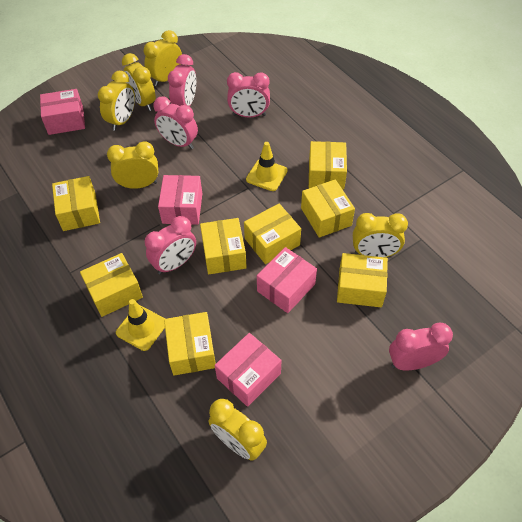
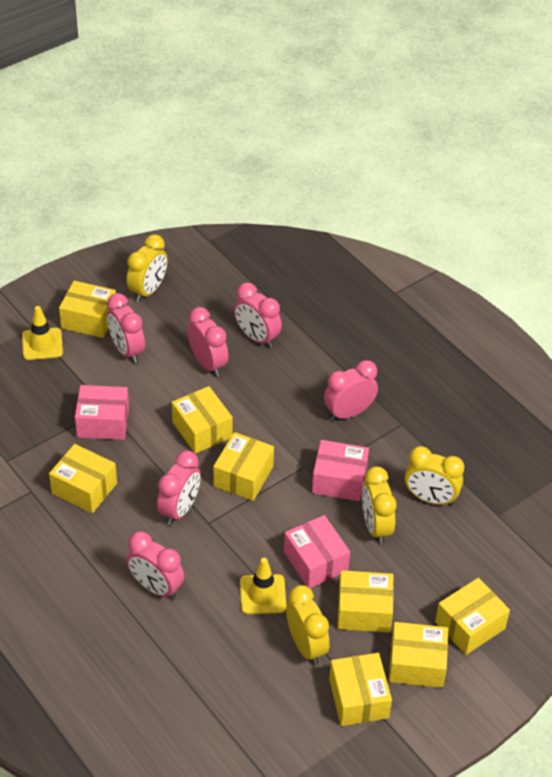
pink box: [40,89,85,135] [158,175,202,225] [215,333,282,407] [257,247,317,313] = 4 -> [75,385,129,440] [284,515,350,588] [312,440,369,501] = 3
pink clock: [145,216,196,275] [154,97,198,149] [168,54,196,107] [227,72,270,117] [389,323,453,370] = 5 -> [107,293,145,363] [127,531,184,599] [157,450,201,525] [187,307,228,377] [234,283,282,348] [324,360,378,421] = 6
yellow clock: [98,71,135,131] [107,141,158,189] [122,53,156,111] [144,30,182,86] [209,399,267,461] [353,213,408,257] = 6 -> [126,234,168,302] [286,585,329,665] [362,466,397,545] [405,446,464,506] = 4

